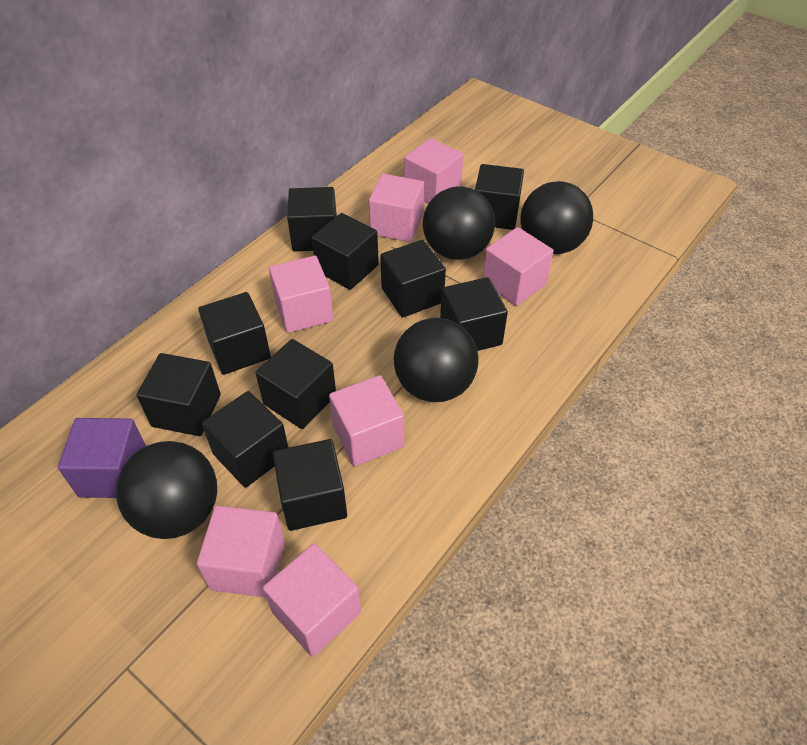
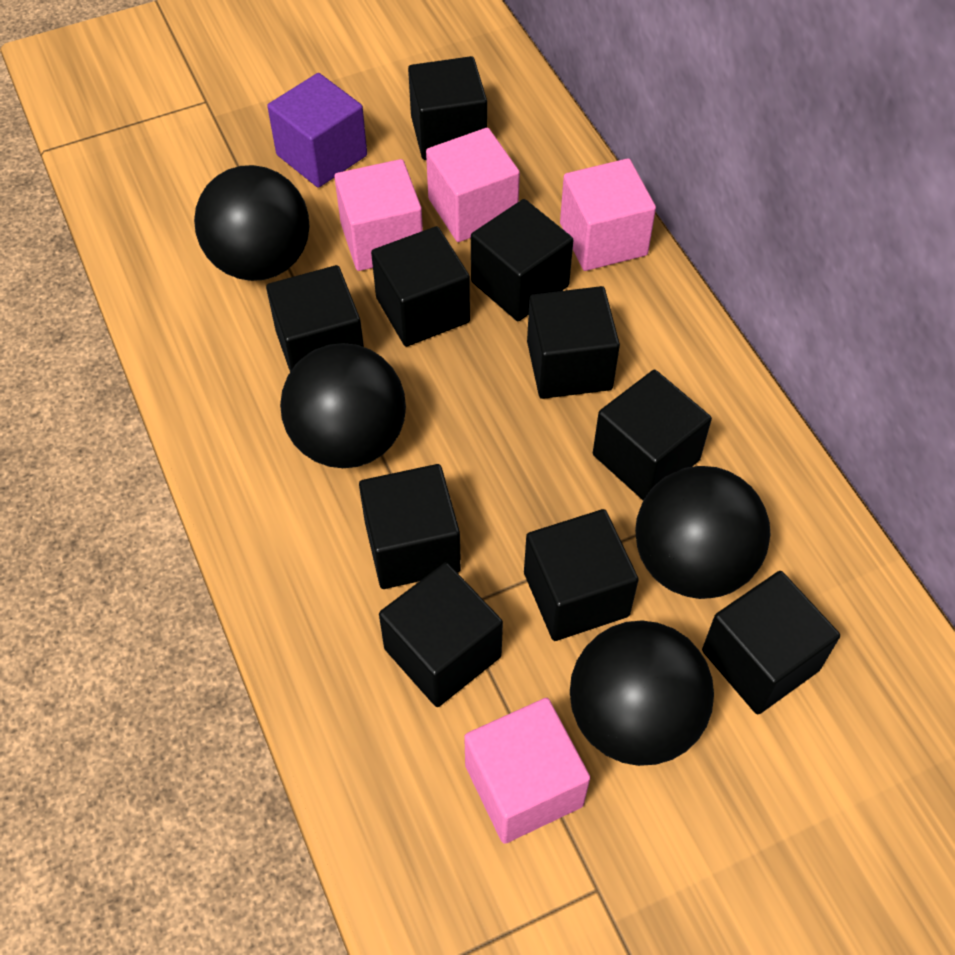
pink cube: [197,505,285,597] [263,543,361,657] [269,256,333,333] [329,375,404,466] [369,174,424,242] [404,138,463,204] [483,227,554,306] = 7 -> [334,159,423,271] [426,128,520,242] [464,698,590,844] [560,158,656,271] = 4

